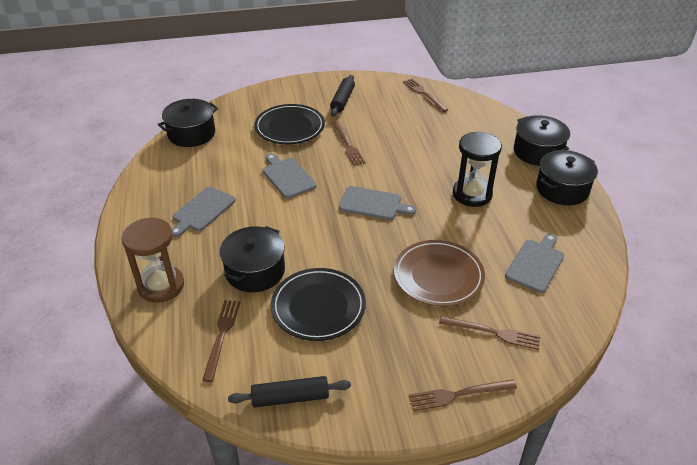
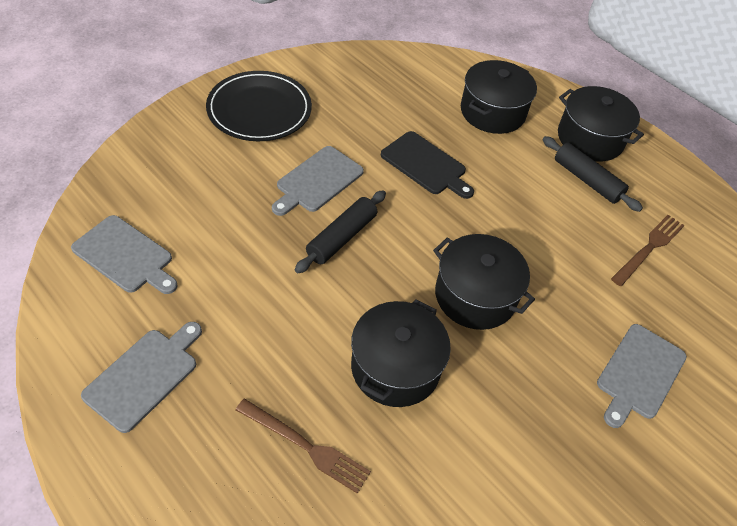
black cutting board: none = 0 -> [381,131,474,199] = 1
black hourglass: [453,131,502,207] = 1 -> none = 0
black plate: [254,104,325,144] [271,268,366,341] = 2 -> [206,71,312,141] = 1
brown fork: [202,300,240,382] [332,121,366,166] [403,79,448,112] [409,379,517,411] [439,316,540,350] = 5 -> [236,398,371,494] [611,215,685,286] = 2
brown hourglass: [122,217,184,303] = 1 -> none = 0
brown plate: [394,240,485,307] = 1 -> none = 0

